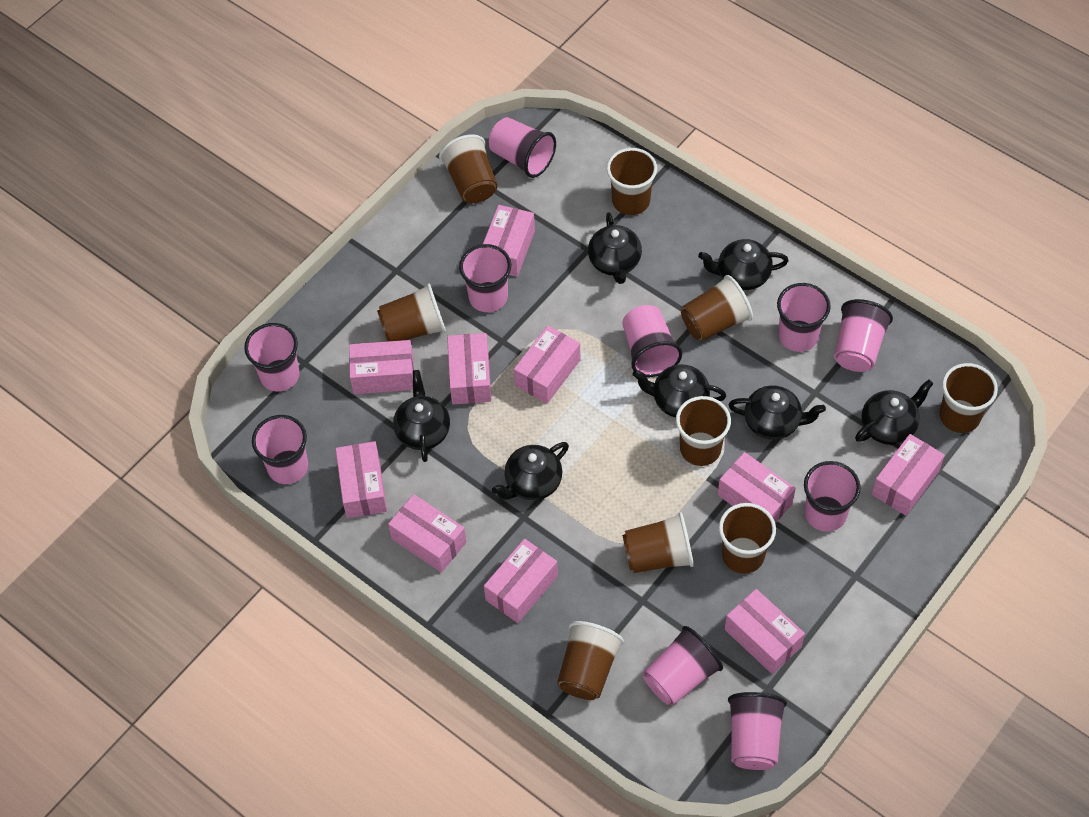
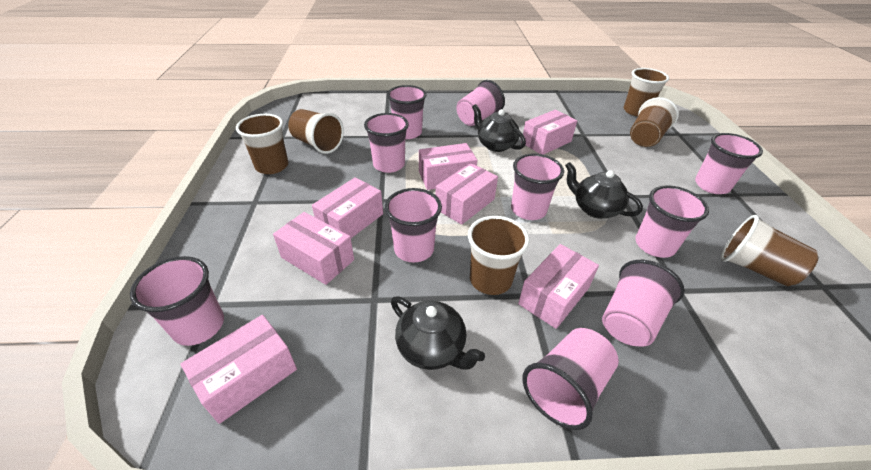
black teapot: [393,370,450,462] [492,442,569,500] [588,212,642,284] [632,364,726,417] [698,239,789,290] [729,385,826,440] [855,380,934,445] = 7 -> [391,296,485,370] [472,104,526,152] [565,162,643,219] = 3
brown cup: [377,283,446,341] [439,134,497,203] [557,621,624,700] [607,148,657,215] [622,512,694,573] [676,396,731,466] [681,275,753,341] [719,503,776,574] [939,363,998,433] = 9 -> [236,114,288,174] [288,109,344,154] [468,216,530,295] [623,68,669,116] [630,97,679,147] [721,215,818,286] = 6
pink box: [336,441,387,518] [349,340,414,394] [388,494,466,572] [447,333,491,405] [483,205,535,277] [484,539,558,623] [514,326,580,404] [718,452,796,523] [725,589,805,674] [872,434,945,516] = 10 -> [180,315,297,424] [273,212,354,285] [312,177,383,238] [419,143,478,190] [435,163,498,225] [518,244,599,329] [521,109,577,155] = 7

